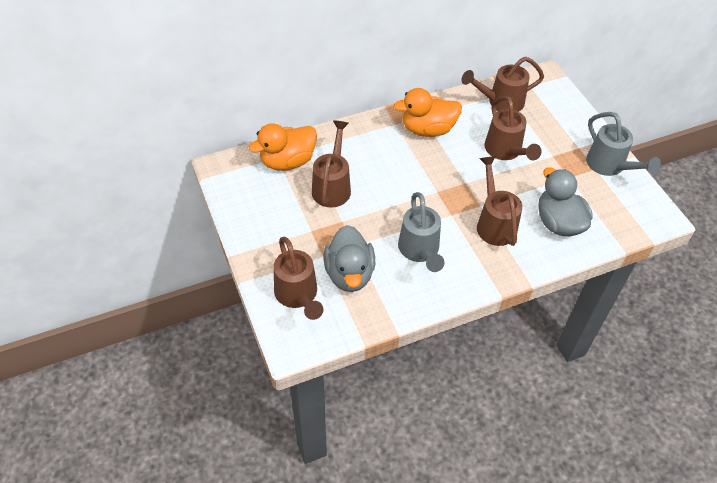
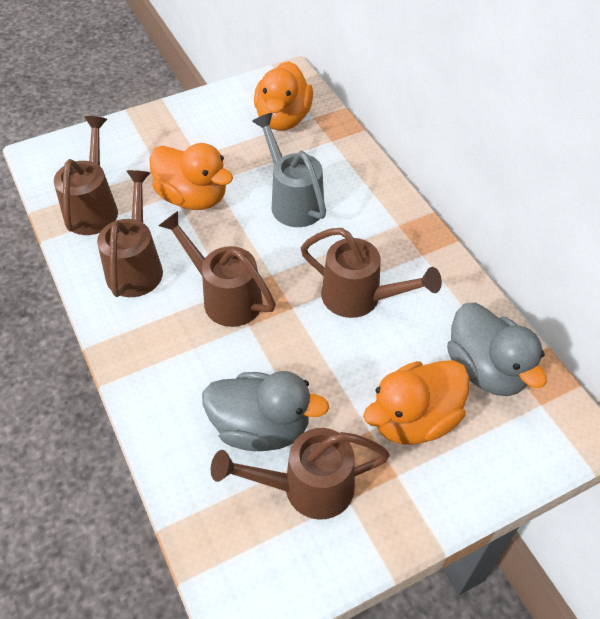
grey watering can: [398,192,444,272] [586,112,661,176] = 2 -> [252,113,326,227] = 1
orange duck: [249,124,317,171] [393,88,462,137] = 2 -> [149,143,233,210] [254,61,313,131] [363,360,470,445] = 3

